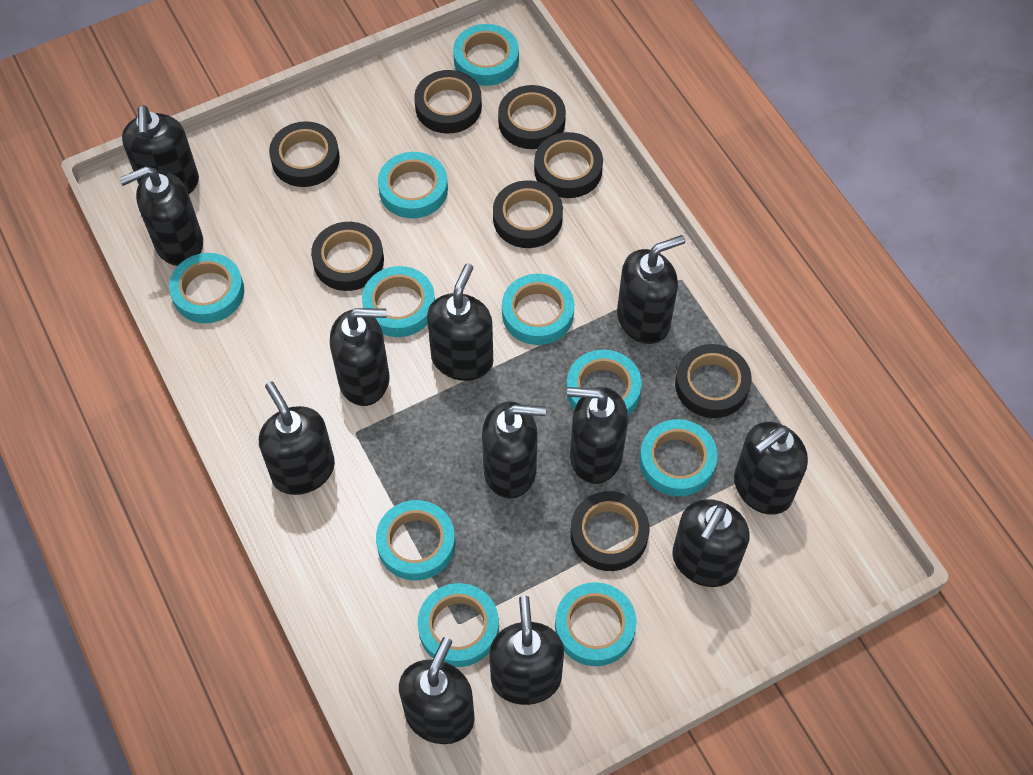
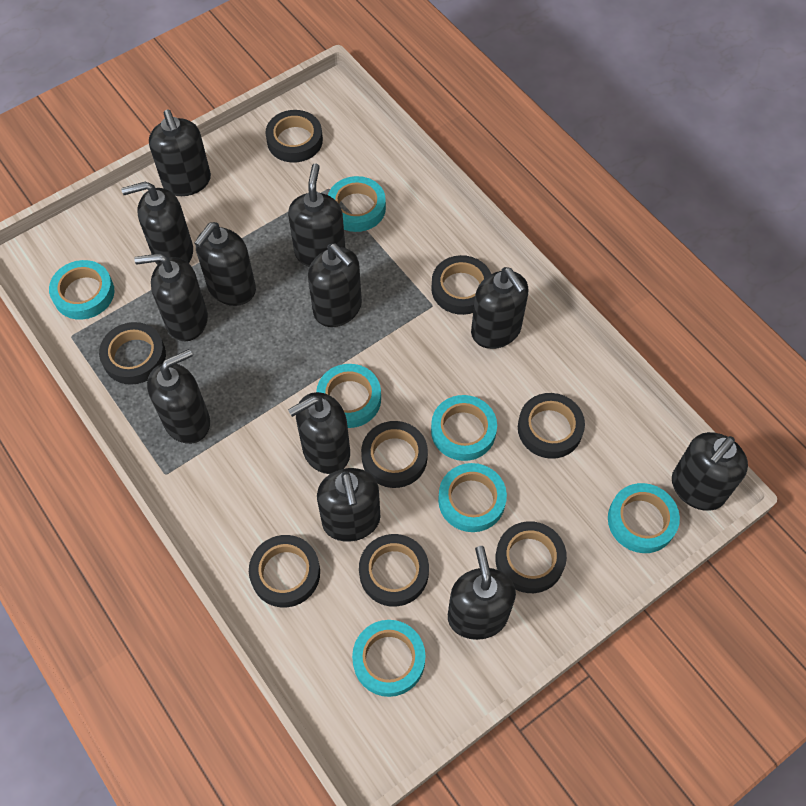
turquoise tape: [169,253,244,323] [362,266,435,337] [376,500,455,580] [378,152,448,218] [418,583,499,667] [453,24,519,86] [502,274,574,345] [555,582,637,666] [566,350,642,416] [639,419,718,496] = 10 -> [49,260,115,320] [316,364,381,428] [328,176,386,232] [352,620,426,697] [431,395,497,461] [438,463,507,532] [608,483,680,553] = 7

